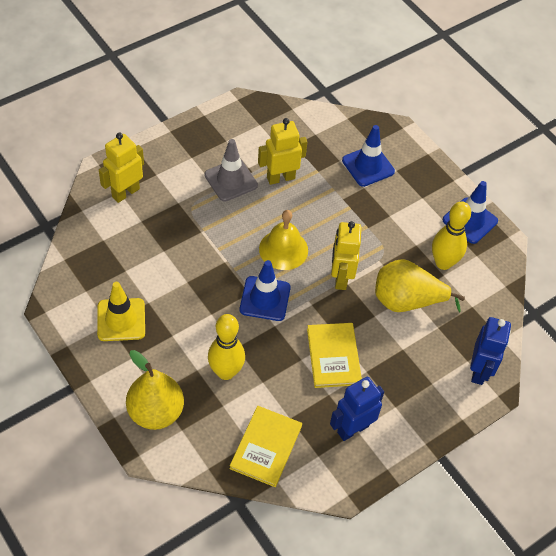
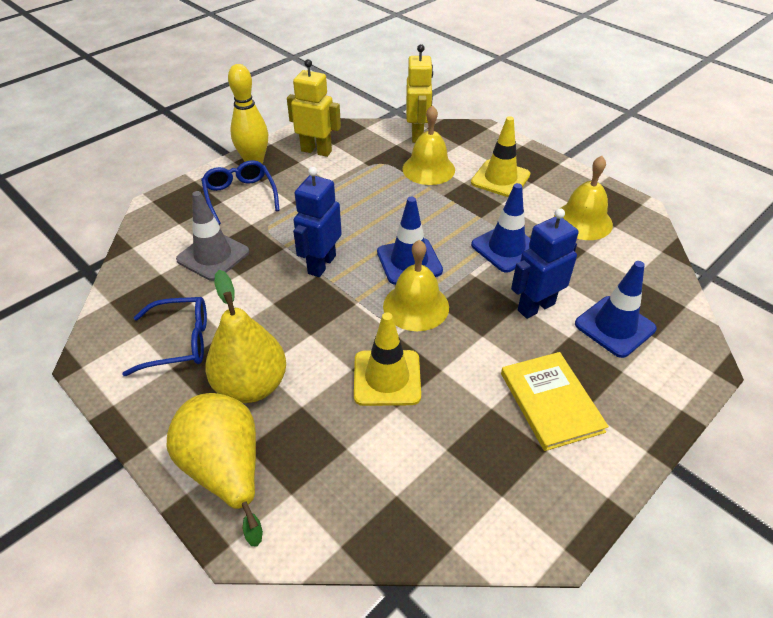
blue glasses: none = 0 -> [122,297,207,376] [201,160,280,225] = 2
yellow bell: [259,210,308,270] = 1 -> [383,240,449,331] [402,105,455,185] [554,156,613,240] = 3
yellow book: [230,406,302,487] [307,323,362,388] = 2 -> [501,352,609,451] = 1
yellow bowling pin: [208,314,245,380] [432,201,471,270] = 2 -> [228,64,268,164] = 1
yellow robot: [99,133,144,203] [258,118,307,185] [331,221,361,290] = 3 -> [287,59,341,157] [406,44,433,143] = 2
yellow traffic cone: [97,282,145,341] = 1 -> [354,312,421,406] [471,116,530,197] = 2

